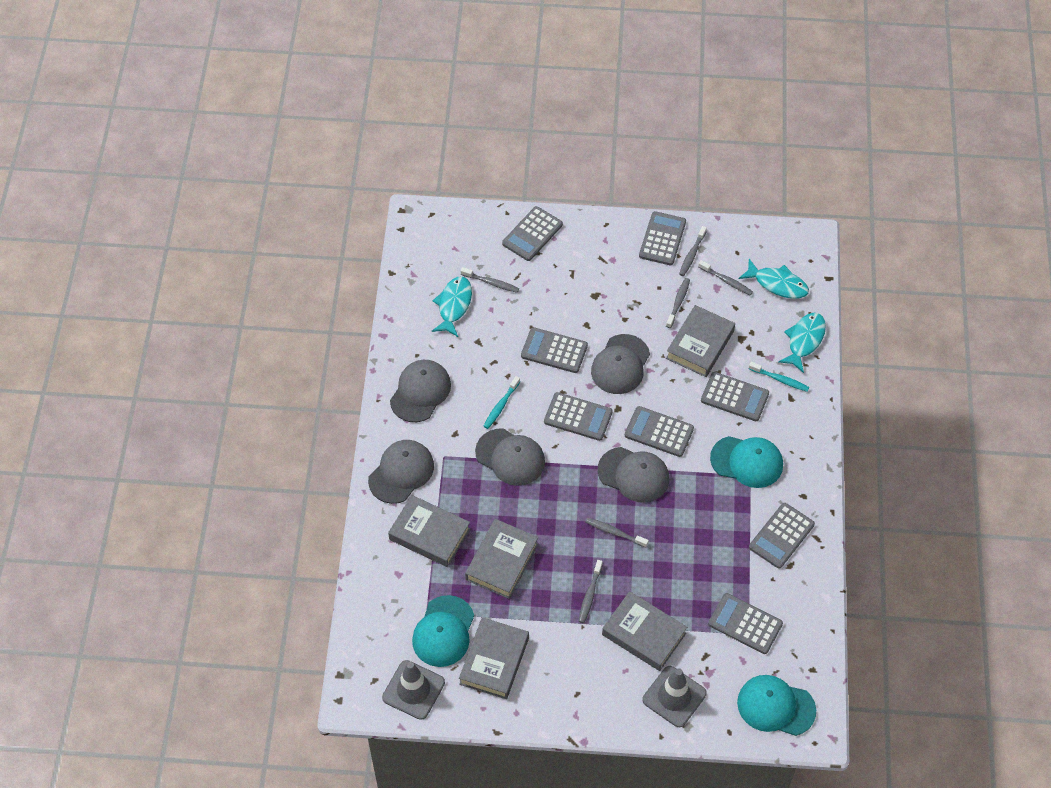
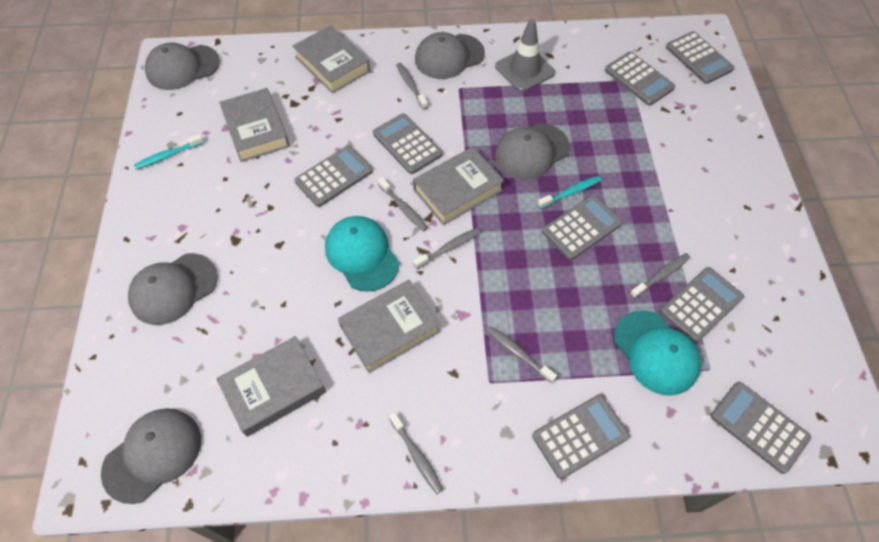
grey traffic cone: [382,660,445,720] [642,666,707,727] = 2 -> [495,19,555,92] = 1
turquoise cap: [412,595,474,667] [710,436,783,488] [737,675,816,736] = 3 -> [325,216,399,292] [614,310,701,396] = 2
turquoise fish: [432,277,472,337] [738,259,809,299] [778,313,826,373] = 3 -> none = 0

